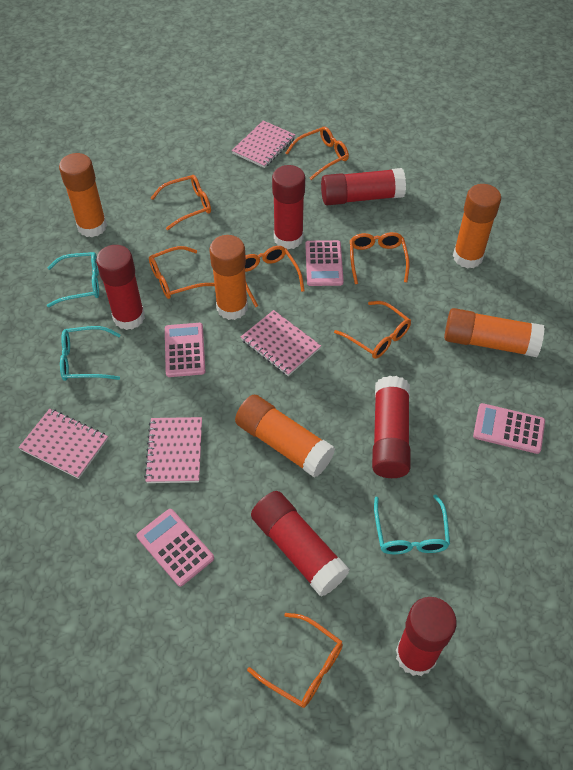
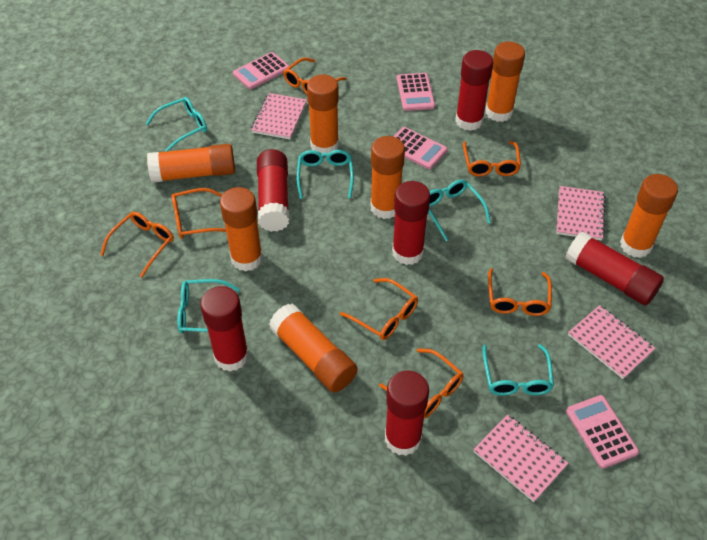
orange glue stick: [59,153,107,237] [209,235,248,320] [235,395,335,478] [444,308,545,357] [453,184,501,269] = 5 -> [147,144,235,183] [220,187,263,272] [269,303,358,392] [307,74,339,154] [370,136,405,219] [485,41,525,122] [620,174,678,258] = 7
turquoise glasses: [47,252,99,307] [60,326,121,381] [374,495,450,554] = 3 -> [146,97,207,152] [177,279,240,333] [297,150,354,199] [428,180,491,241] [482,344,554,396] = 5

